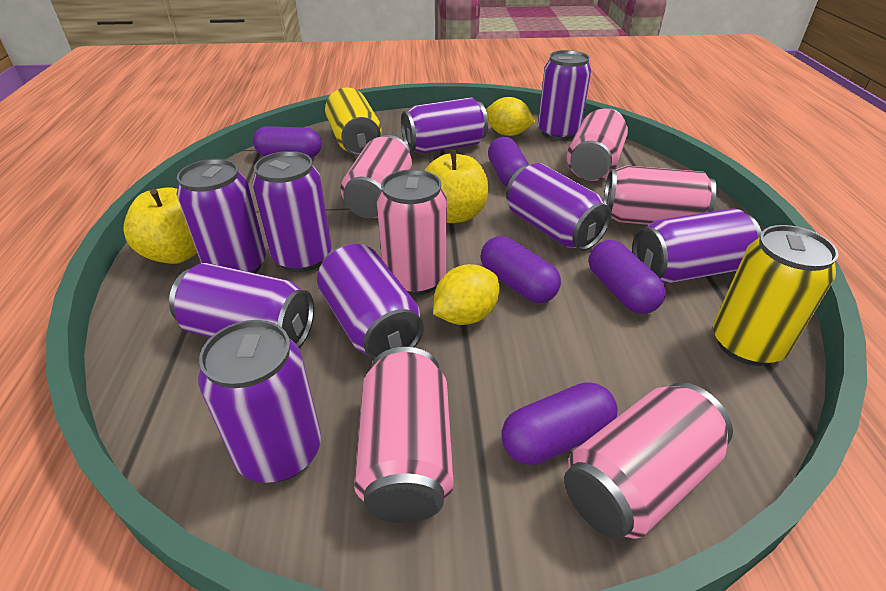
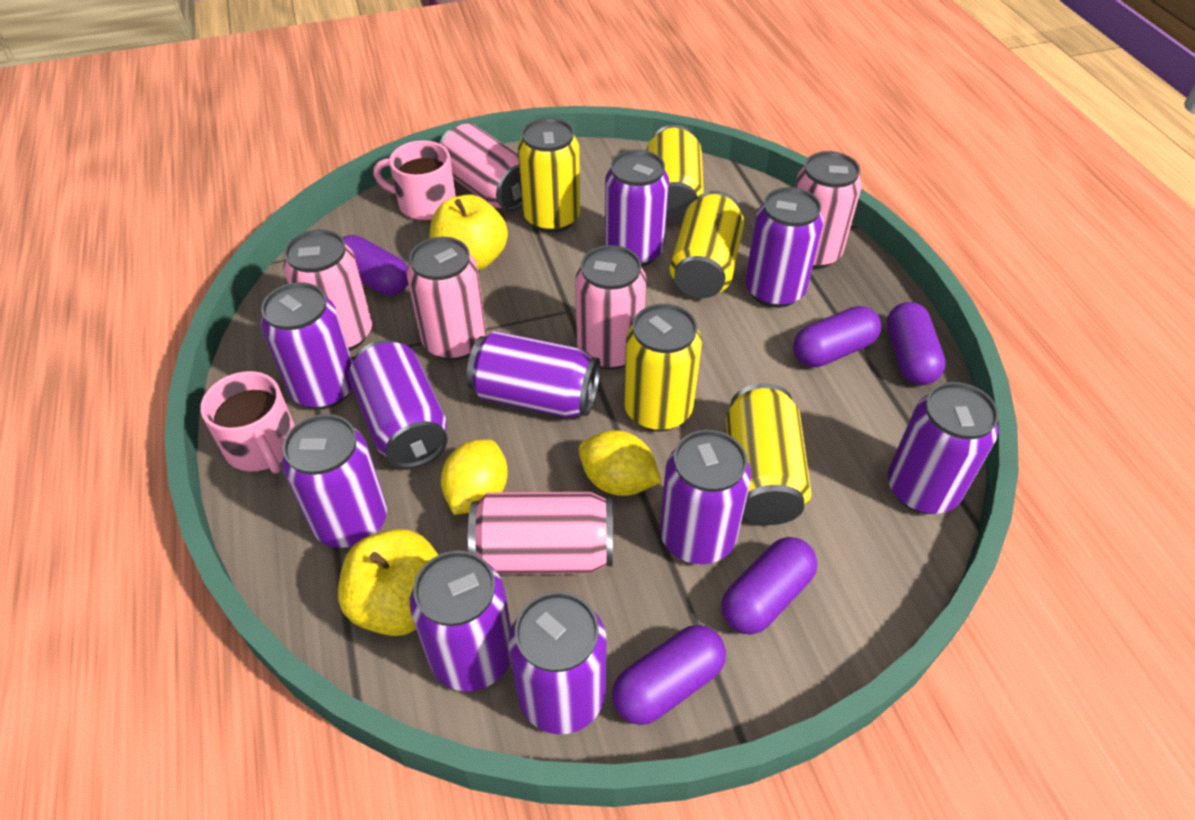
pink mug: none = 0 -> [200,371,295,474] [373,140,456,220] = 2
purple can: [169,263,314,348] [177,159,266,273] [198,320,321,483] [252,151,332,272] [317,244,424,361] [401,97,488,154] [506,163,612,251] [538,50,591,141] [632,208,762,284] = 9 -> [261,282,353,409] [281,414,387,548] [349,340,448,468] [410,550,511,692] [467,331,601,418] [509,592,607,734] [605,150,669,267] [660,430,751,564] [745,187,823,308] [887,382,999,514] = 10
yellow can: [325,87,382,156] [713,225,839,366] = 2 -> [518,118,580,233] [624,303,702,432] [646,125,704,223] [670,191,744,298] [726,383,811,525] = 5

